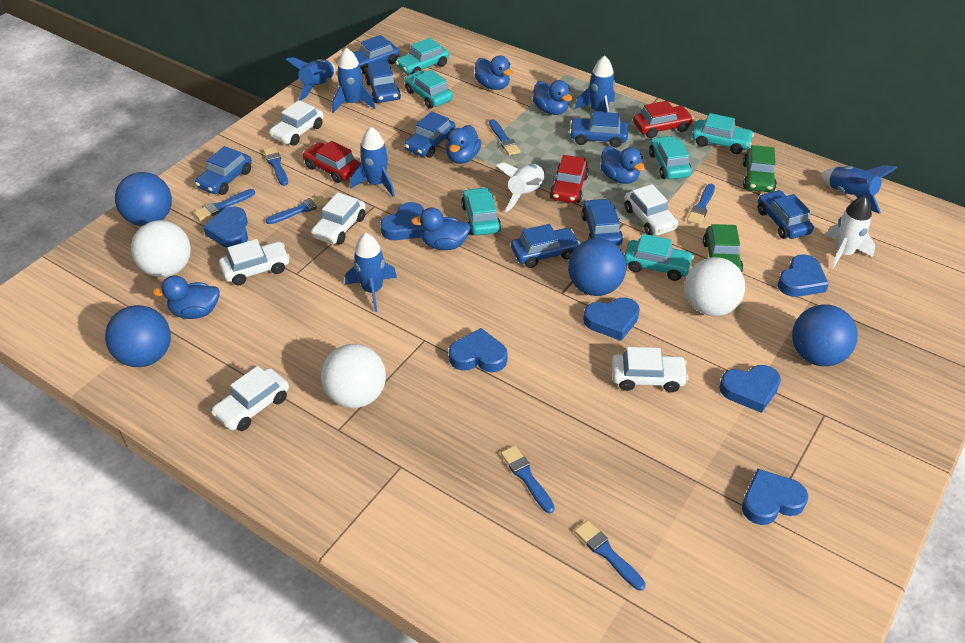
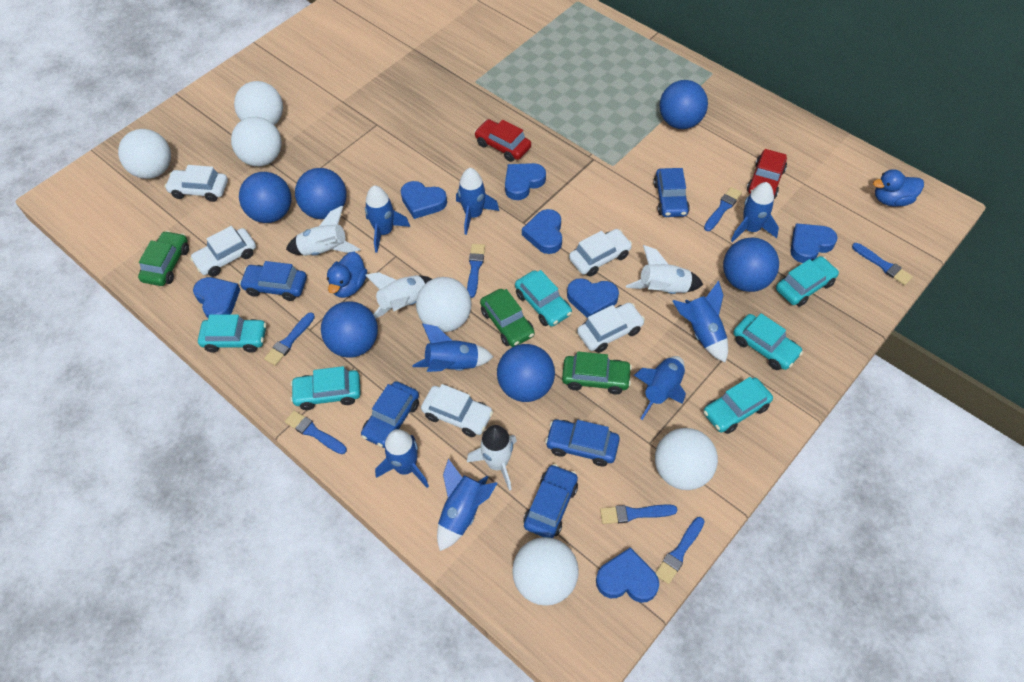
blue ball: [105,305,171,367] [115,172,172,226] [568,238,626,296] [792,304,858,366] = 4 -> [239,172,291,223] [295,168,347,219] [321,301,378,358] [497,344,555,402] [660,80,708,129] [723,238,779,292] = 6
blue car: [195,146,252,195] [353,35,400,74] [365,61,401,103] [405,111,455,158] [511,224,580,268] [569,112,628,148] [581,198,623,246] [758,190,814,239] = 8 -> [239,261,307,301] [361,381,419,448] [524,464,578,538] [545,420,620,466] [653,168,690,217] = 5
blue duck: [153,275,220,319] [411,207,471,250] [445,125,481,164] [475,55,513,90] [533,80,572,115] [600,147,645,184] = 6 -> [327,252,367,298] [873,169,924,207] = 2
blue rocket: [286,57,335,101] [332,47,375,113] [345,233,397,312] [350,127,395,197] [575,56,615,113] [821,165,897,214] = 6 -> [365,186,410,253] [375,429,429,488] [412,324,494,372] [437,459,497,551] [456,168,499,235] [634,356,686,420] [673,281,728,362] [731,182,779,242] = 8
green car: [703,224,743,272] [743,145,777,192] = 2 -> [138,231,189,286] [480,289,535,347] [562,352,632,394] = 3
red car: [302,141,360,183] [550,155,589,203] [633,101,694,138] = 3 -> [474,119,531,162] [747,149,787,199] = 2
white ball: [131,220,191,277] [321,344,386,408] [685,257,745,316] = 3 -> [118,129,171,179] [231,117,282,166] [234,81,283,125] [416,277,472,332] [512,537,579,606] [655,428,718,490] = 6
white car: [211,366,289,431] [219,239,290,286] [269,100,323,146] [311,192,366,245] [611,347,689,392] [624,184,678,235] = 6 -> [165,165,228,202] [190,226,256,277] [421,384,493,437] [569,229,632,276] [577,303,645,353] = 5
white rocket: [496,163,545,212] [825,196,875,270] = 2 -> [286,206,360,256] [365,272,432,319] [467,425,517,491] [626,245,703,294] = 4

